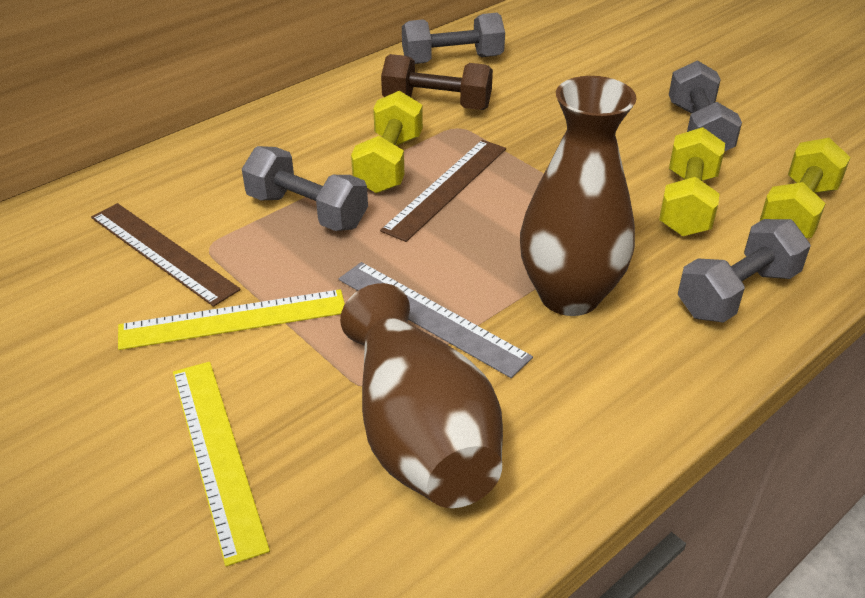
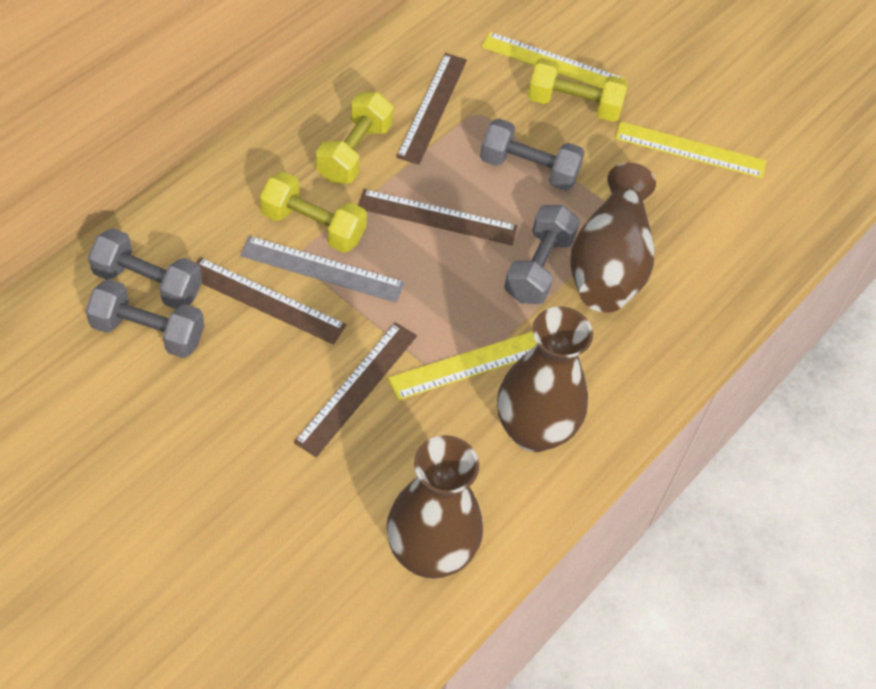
brown dumbbell: [381,54,493,110] = 1 -> none = 0
brown ruler: [91,203,241,307] [380,140,506,242] = 2 -> [196,257,347,345] [294,322,417,457] [358,189,518,245] [396,53,467,165] = 4
brown vase: [340,283,503,508] [520,76,636,316] = 2 -> [387,435,483,579] [497,306,593,452] [570,162,656,313] = 3
yellow ruler: [118,289,345,350] [173,362,270,566] = 2 -> [388,331,537,400] [481,32,625,89] [615,121,766,179] = 3

